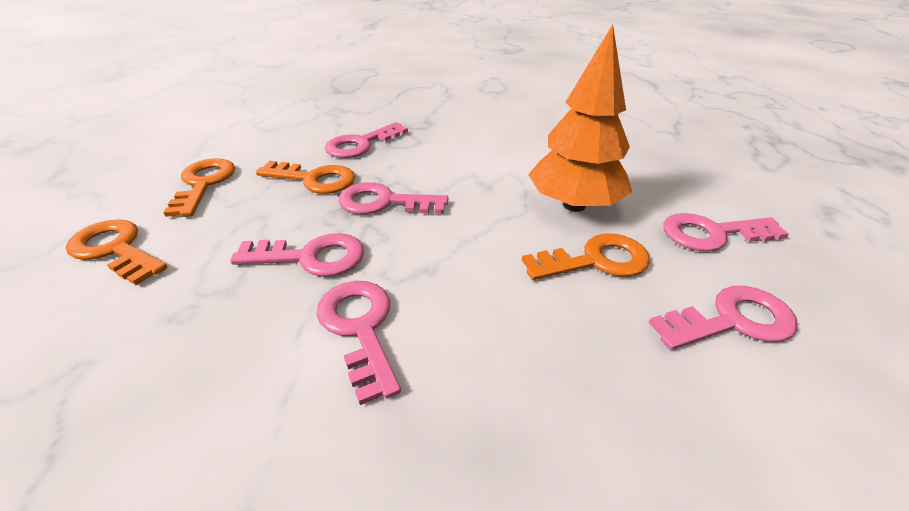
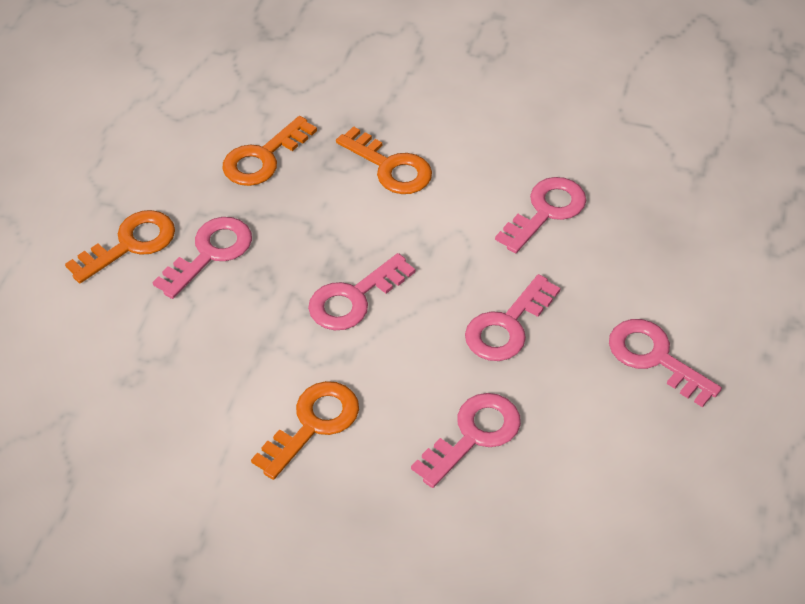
orange tree: [528,24,632,212] = 1 -> none = 0

